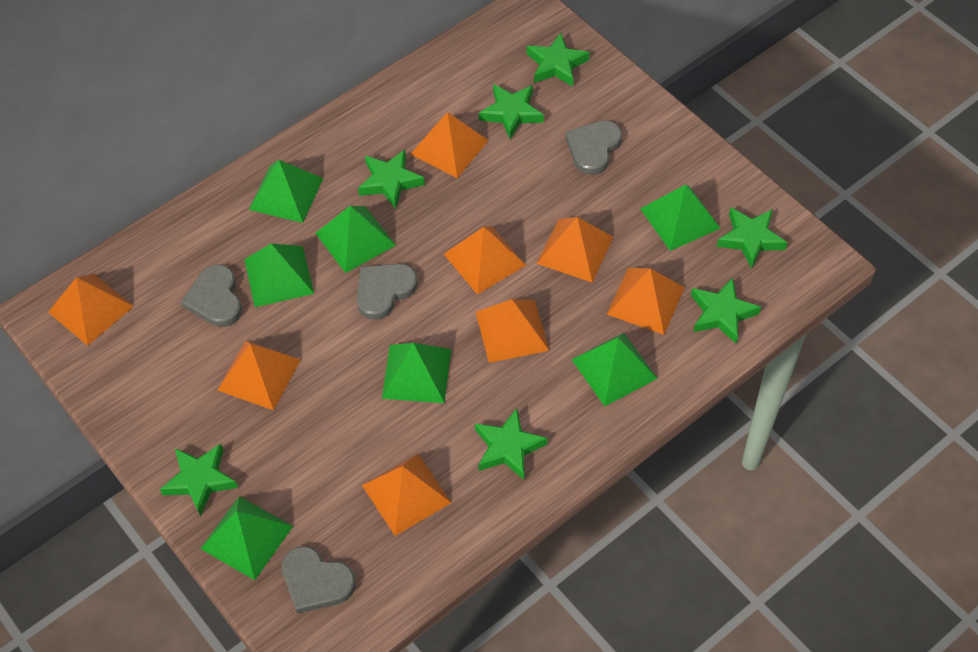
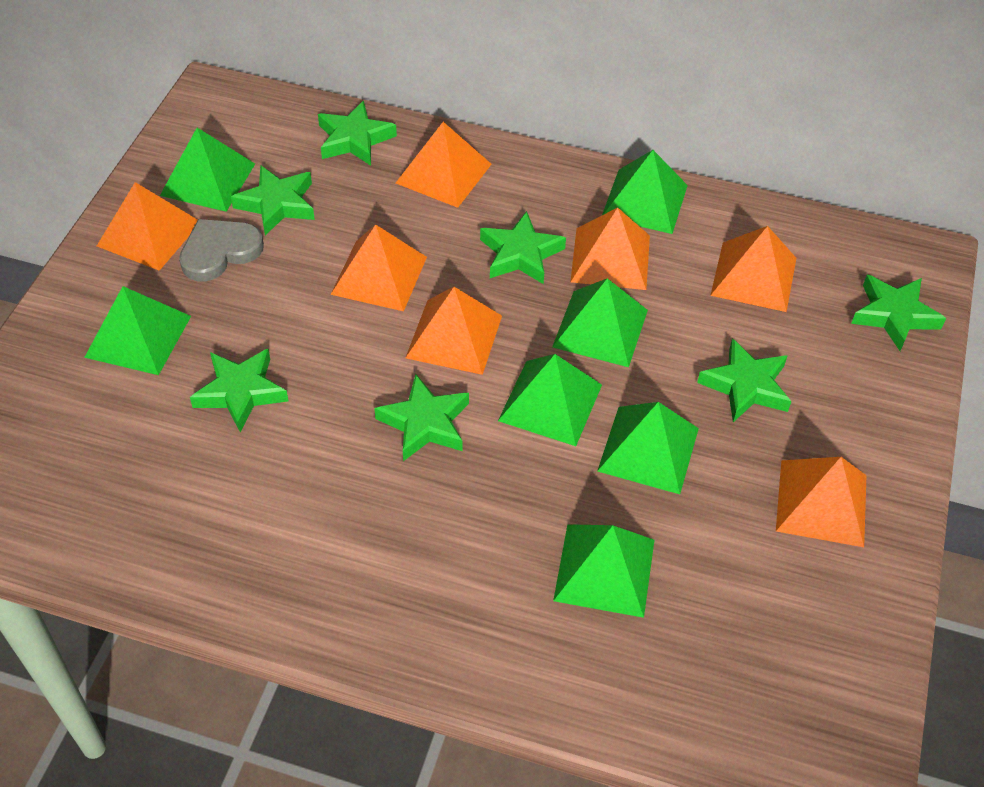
grey heart: [181,264,242,327] [282,546,356,614] [357,264,418,320] [565,120,622,175] = 4 -> [179,219,264,281] = 1
orange pyramid: [48,274,134,346] [217,340,301,410] [362,454,451,536] [411,112,489,178] [444,226,526,294] [476,299,549,363] [537,217,613,283] [607,268,685,335] = 8 -> [97,182,197,271] [330,224,427,311] [396,122,492,208] [406,287,502,375] [570,208,650,290] [710,226,796,312] [776,457,867,547] = 7

